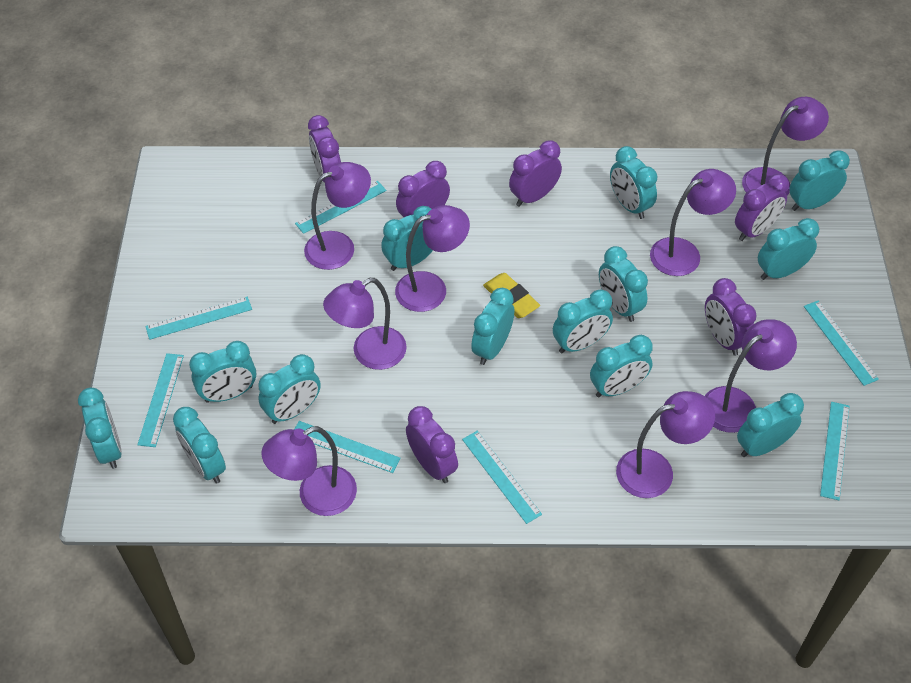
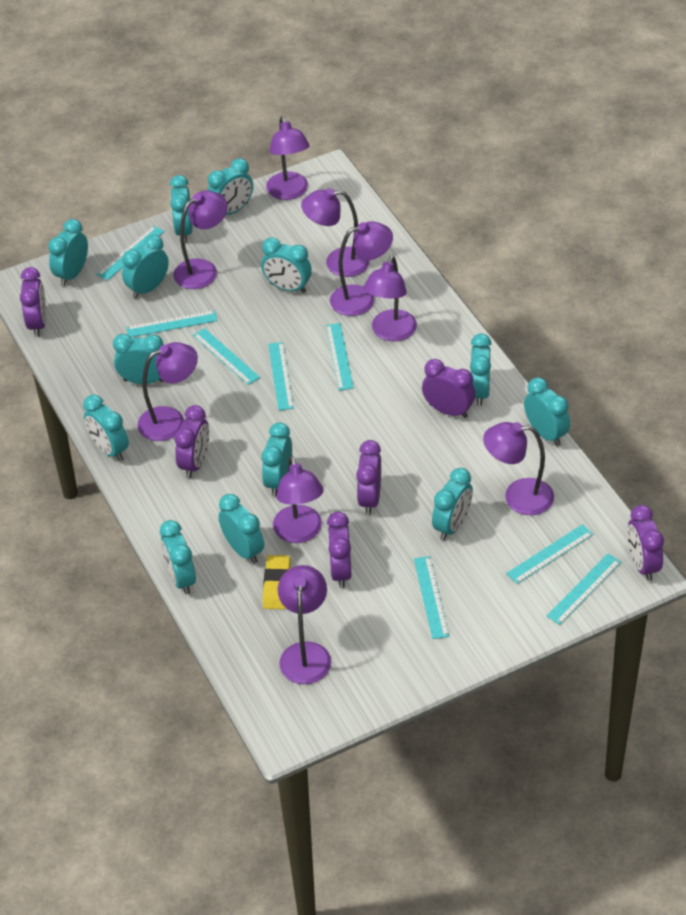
purple lamp: [261,426,357,516] [304,162,371,270] [323,278,407,370] [395,205,470,312] [616,391,715,498] [650,169,736,276] [705,319,797,433] [742,97,829,195] = 8 -> [138,342,198,441] [173,190,228,289] [266,116,310,200] [273,455,324,543] [278,565,331,684] [301,188,370,277] [330,221,393,316] [363,255,417,341] [483,422,554,515] = 9
turquoise ruler: [137,353,184,447] [145,297,252,340] [294,421,401,473] [295,181,386,234] [462,431,542,524] [804,301,879,386] [820,402,849,500] = 7 -> [97,226,164,281] [126,310,218,337] [193,328,260,385] [268,342,294,410] [326,323,354,390] [414,556,449,639] [506,524,593,584] [547,554,621,625] = 8

